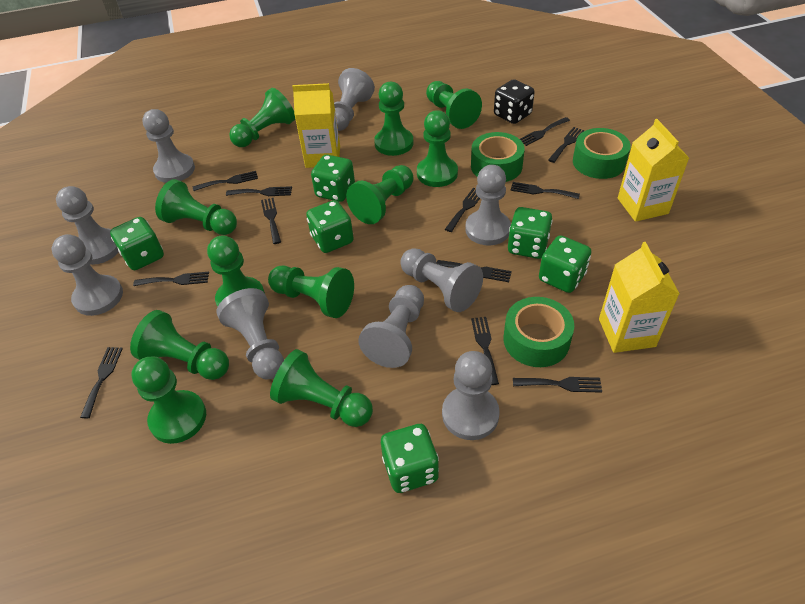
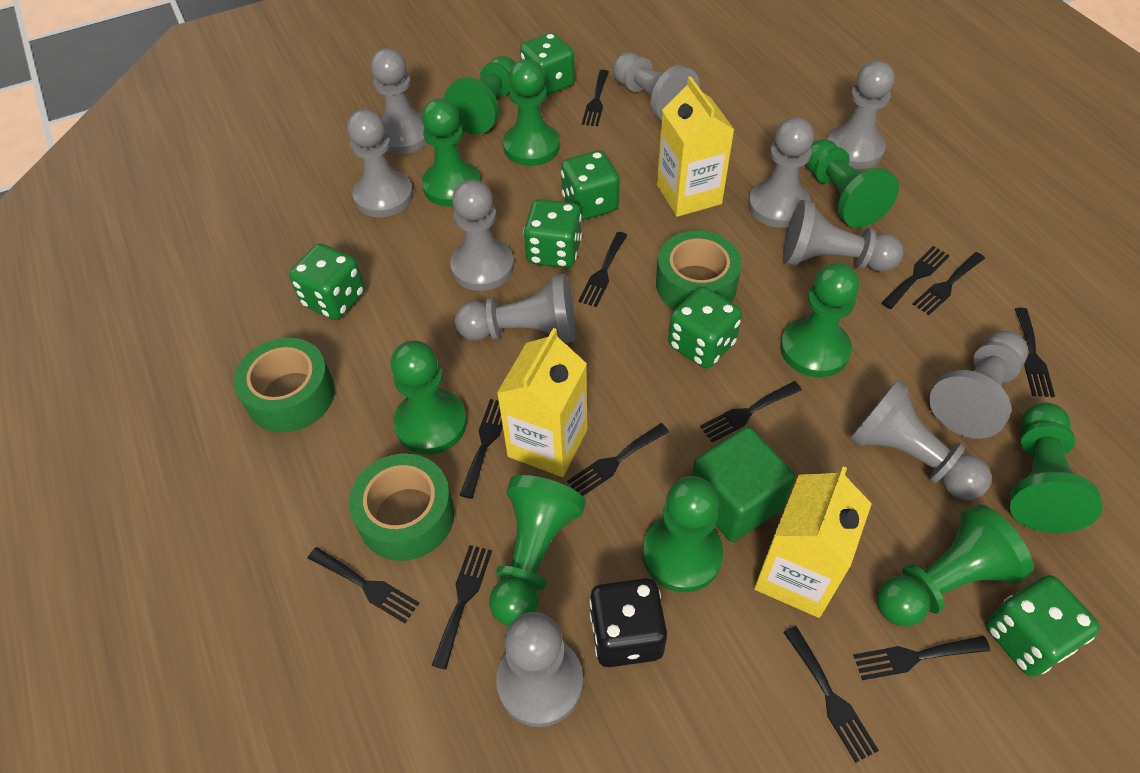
green cube: none = 0 -> [691,427,795,542] = 1
green pawn: [130,310,229,380] [132,356,206,444] [155,179,237,235] [207,236,265,307] [229,88,295,147] [268,265,354,318] [270,349,373,427] [346,165,413,224] [374,82,414,156] [417,110,458,187] [426,81,482,129] = 11 -> [391,340,467,455] [422,98,481,207] [444,56,515,134] [489,475,586,626] [503,59,560,166] [642,476,723,593] [780,263,860,377] [806,139,899,228] [877,504,1033,627] [1009,402,1102,533] = 10
grey pawn: [52,234,123,316] [56,186,119,265] [142,109,195,183] [217,288,284,380] [334,68,375,131] [358,285,424,368] [400,248,483,312] [442,351,500,440] [465,165,511,245] = 9 -> [347,109,413,217] [371,48,427,154] [450,180,514,291] [455,274,576,343] [496,612,583,727] [613,52,700,121] [748,117,814,228] [783,199,904,272] [827,61,895,169] [850,380,992,500] [929,331,1028,439] = 11

